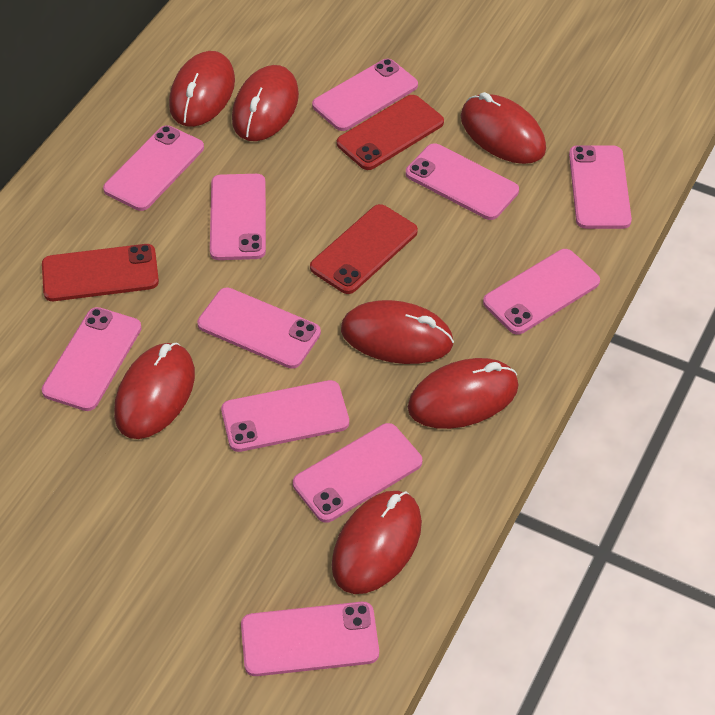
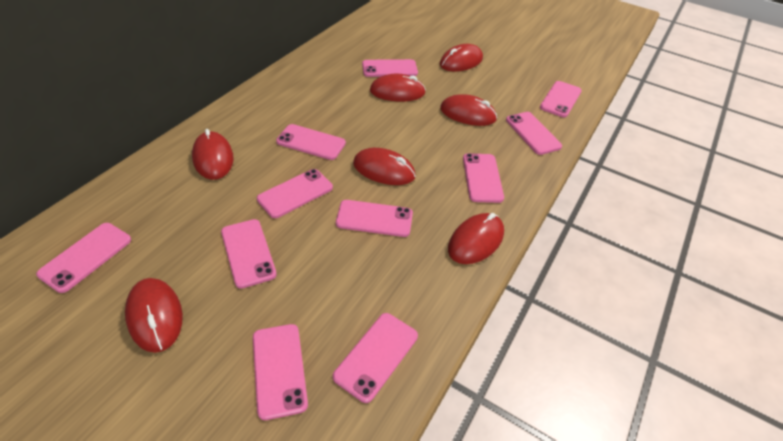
red phone: [42,244,159,301] [310,204,418,294] [337,95,444,170] = 3 -> none = 0

